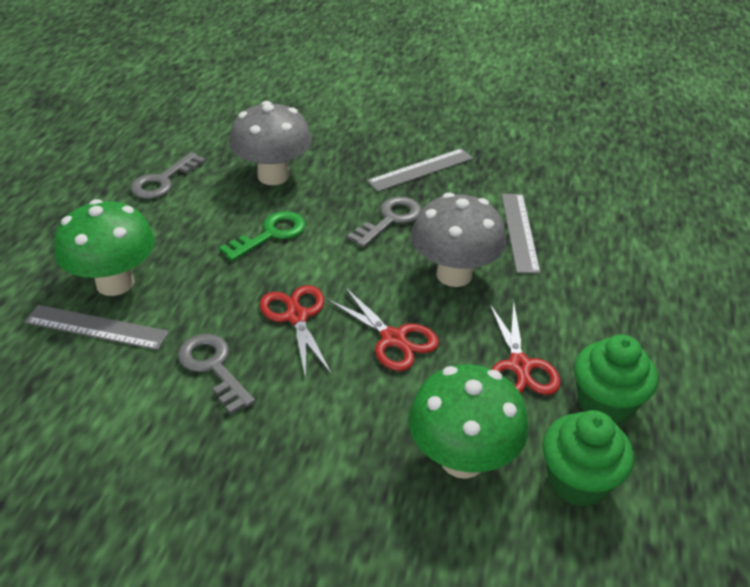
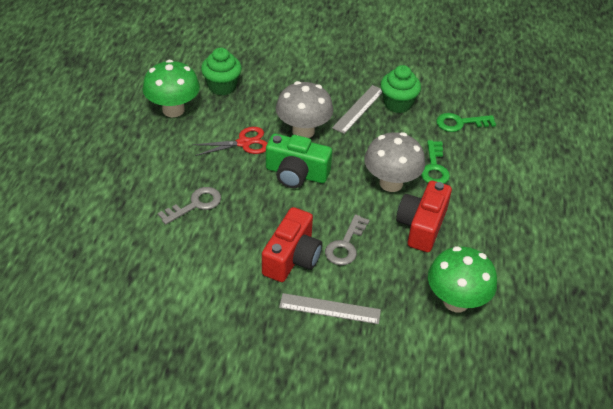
green camera: none = 0 -> [266,134,332,188] = 1
green key: [219,211,306,261] = 1 -> [421,140,450,184] [436,113,496,132] = 2
grey key: [131,152,206,199] [178,334,255,414] [347,197,421,248] = 3 -> [158,187,221,225] [325,214,369,265] = 2
grey ruler: [24,305,169,350] [367,148,473,192] [501,194,541,274] = 3 -> [279,293,381,324] [332,85,382,134] = 2
red camera: none = 0 -> [262,207,322,282] [396,181,452,252] = 2
red scissors: [260,285,332,380] [326,286,439,371] [489,301,561,395] = 3 -> [192,127,267,156] = 1

